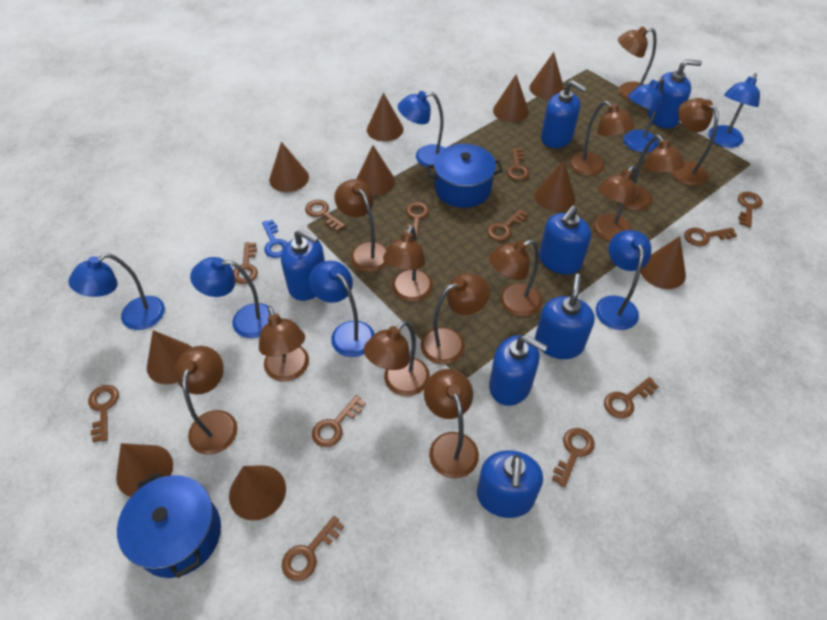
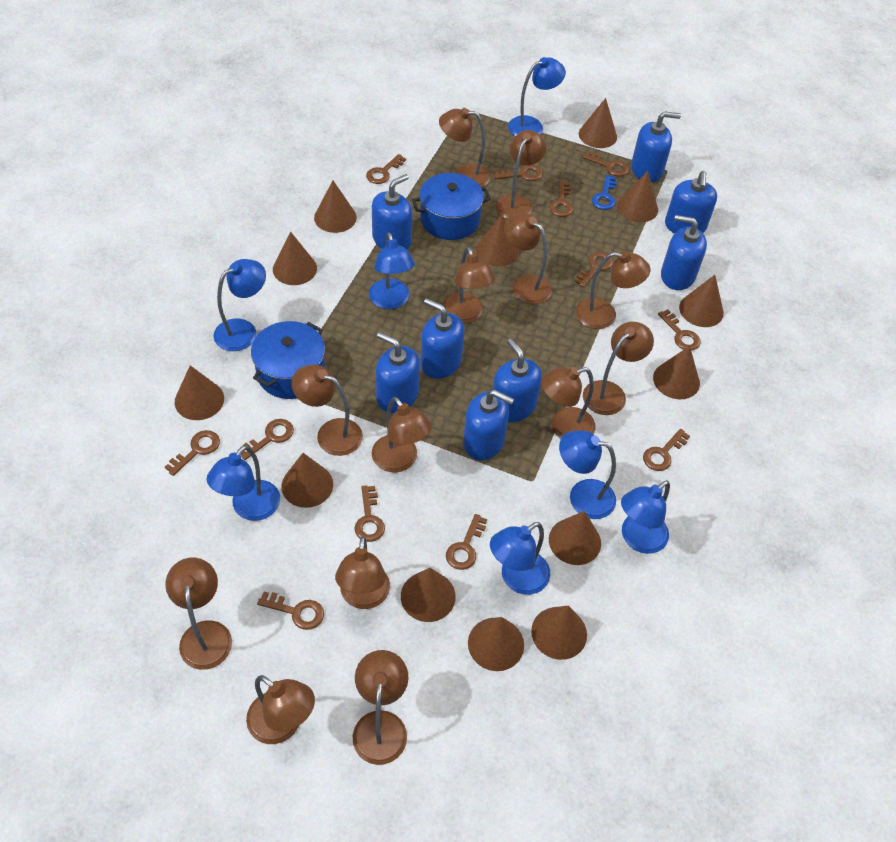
blue soap dispenser: [281,229,325,301] [477,450,543,518] [489,335,547,406] [535,274,595,359] [539,206,591,275] [541,80,587,148] [648,59,702,129] = 7 -> [372,174,412,250] [376,332,420,413] [420,298,464,379] [463,390,514,461] [492,338,542,422] [631,111,681,182] [661,215,707,290] [665,171,717,233] = 8
brown cone: [116,443,173,497] [147,330,192,384] [229,465,286,521] [269,142,309,192] [357,145,395,196] [367,93,404,141] [493,74,529,122] [529,52,564,99] [535,160,575,212] [641,236,686,289] = 10 -> [175,365,224,420] [273,232,317,285] [281,453,333,508] [314,181,357,233] [401,568,456,622] [468,617,524,671] [476,214,519,266] [531,606,587,660] [549,511,601,565] [579,98,617,148] [617,171,658,222] [653,346,700,399] [679,275,724,327] = 13

